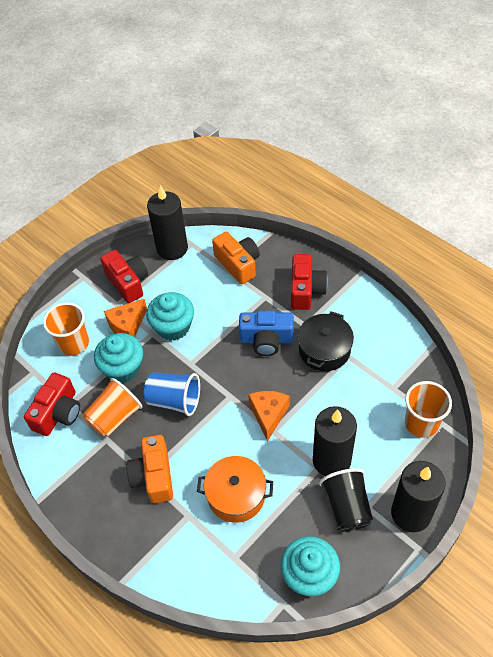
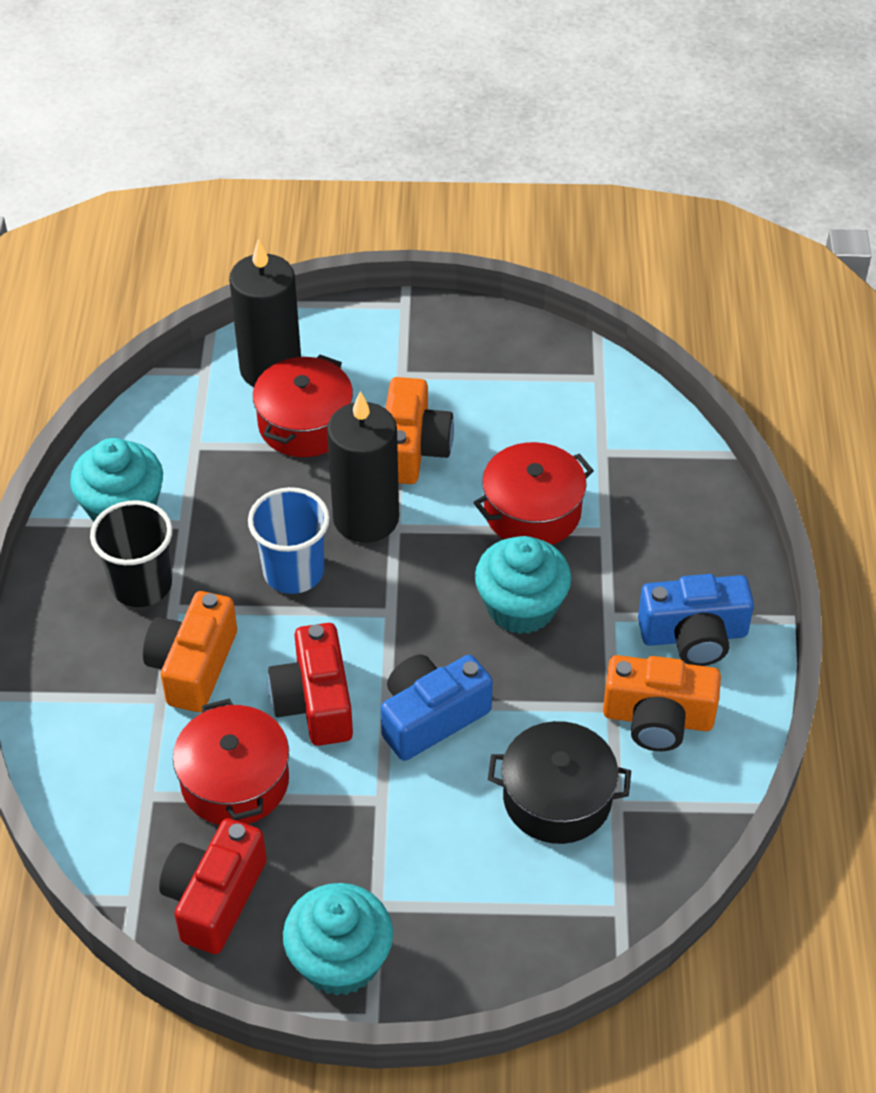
black candle: [147,185,188,260] [313,406,357,476] [391,461,445,532] = 3 -> [229,239,301,387] [327,391,399,543] = 2
blue camera: [239,311,294,356] = 1 -> [381,655,493,761] [638,574,754,666] = 2
orange camera: [126,435,173,503] [212,232,260,284] = 2 -> [143,591,237,712] [386,377,454,484] [603,655,721,751] = 3
orange cheese: [104,299,147,337] [248,391,290,442] = 2 -> none = 0
orange cup: [43,302,89,356] [83,378,143,437] [405,381,452,438] = 3 -> none = 0
orange pot: [197,456,273,523] = 1 -> none = 0
red camera: [24,373,80,436] [100,250,148,303] [291,254,328,310] = 3 -> [159,818,267,954] [268,623,353,746] = 2
red pot: none = 0 -> [173,699,289,825] [253,355,353,457] [474,442,594,545] = 3

